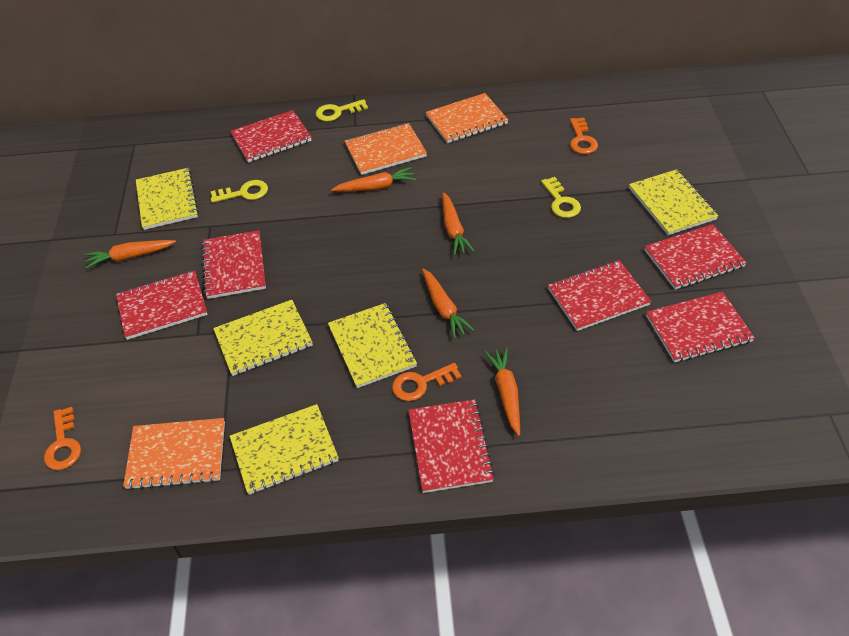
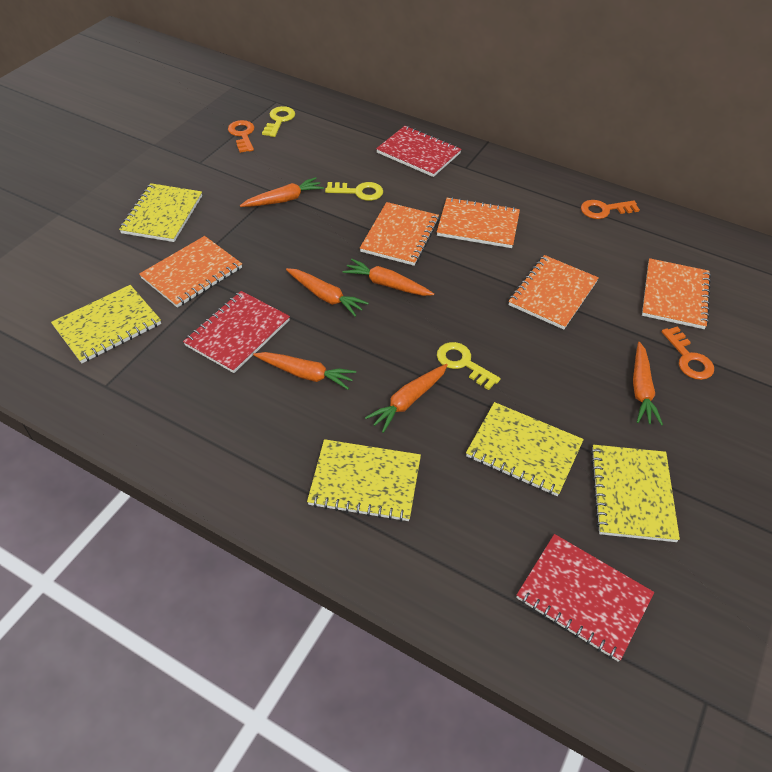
orange carrot: [85,240,176,269] [331,167,416,192] [422,269,474,339] [442,192,474,256] [484,348,520,436] = 5 -> [240,177,324,207] [253,352,356,390] [286,268,369,317] [342,259,434,296] [365,364,448,433] [633,342,663,425] = 6
orange notebook: [123,418,225,490] [345,123,427,175] [426,93,508,143] = 3 -> [139,236,242,308] [360,202,439,266] [437,197,520,248] [509,255,599,330] [642,258,711,329] = 5
red notebook: [116,270,208,340] [202,230,266,299] [231,110,312,163] [409,399,495,493] [548,260,651,331] [644,224,747,290] [646,292,755,363] = 7 -> [183,291,290,373] [376,126,461,177] [516,534,654,662] = 3

